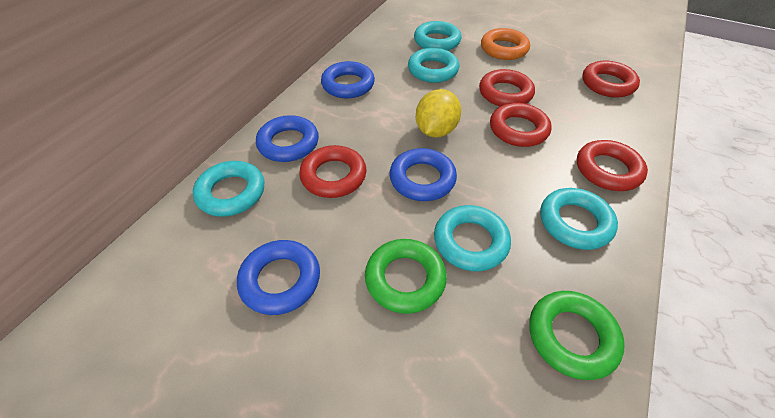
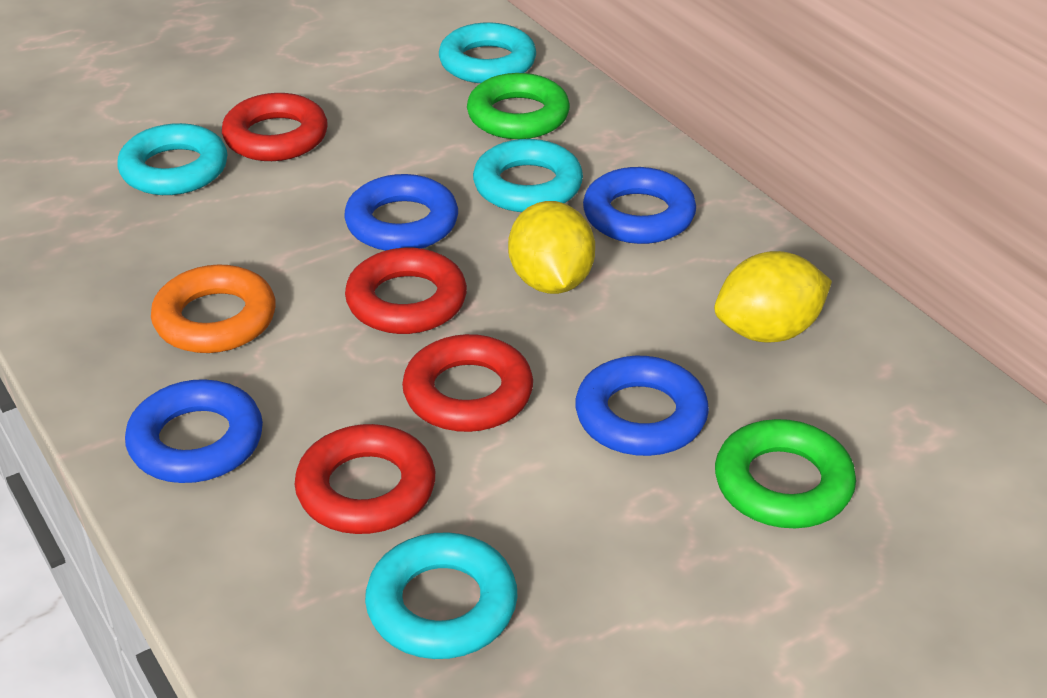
red ring: [299,145,366,198] [479,69,535,106] [490,103,552,147] [577,140,648,191] [582,61,640,98] = 5 -> [222,93,328,161] [295,424,435,534] [345,248,467,334] [402,334,533,432] = 4
turquoise ring: [193,161,264,217] [408,48,459,83] [414,21,461,51] [434,205,511,271] [540,188,618,250] = 5 -> [117,123,228,195] [365,532,518,659] [439,22,536,83] [473,139,583,212] = 4
yellow lemon: [416,89,461,138] = 1 -> [508,201,595,294] [714,251,832,343] = 2

